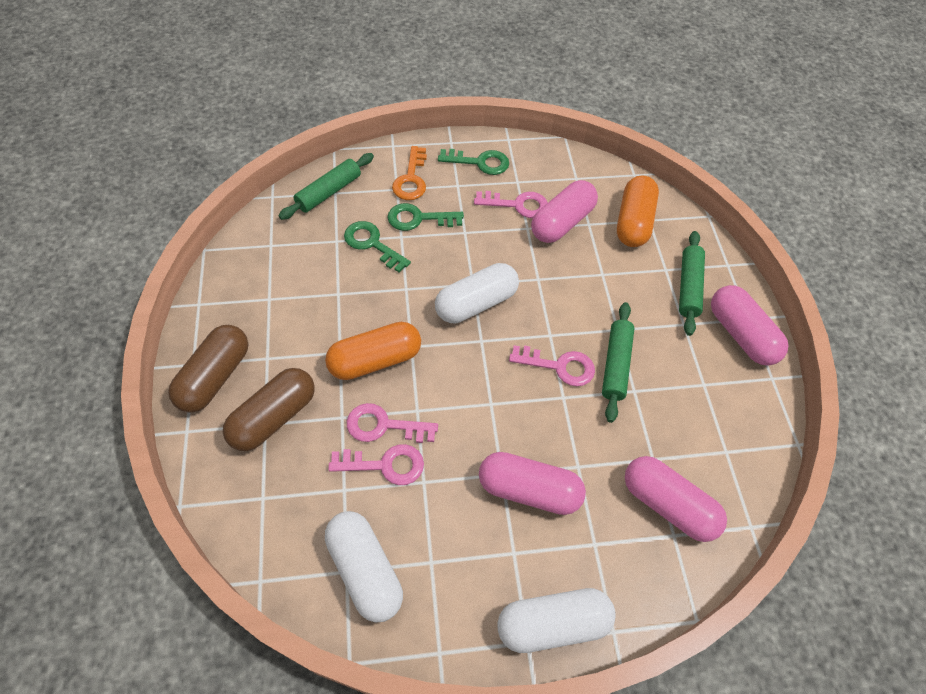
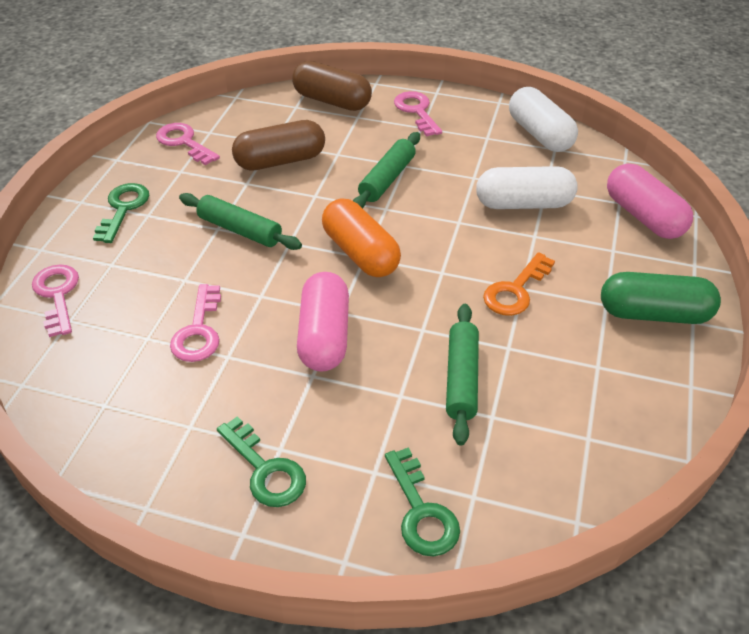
green capsule: none = 0 -> [601,272,721,324] = 1
orange capsule: [325,322,421,380] [617,176,659,247] = 2 -> [322,198,401,277] = 1
pink capsule: [479,452,586,515] [531,180,598,243] [625,456,727,542] [711,285,788,366] = 4 -> [297,272,349,372] [607,163,693,239] = 2
white capsule: [325,511,403,622] [435,263,519,323] [497,588,616,653] = 3 -> [476,166,578,209] [509,87,578,152] = 2

